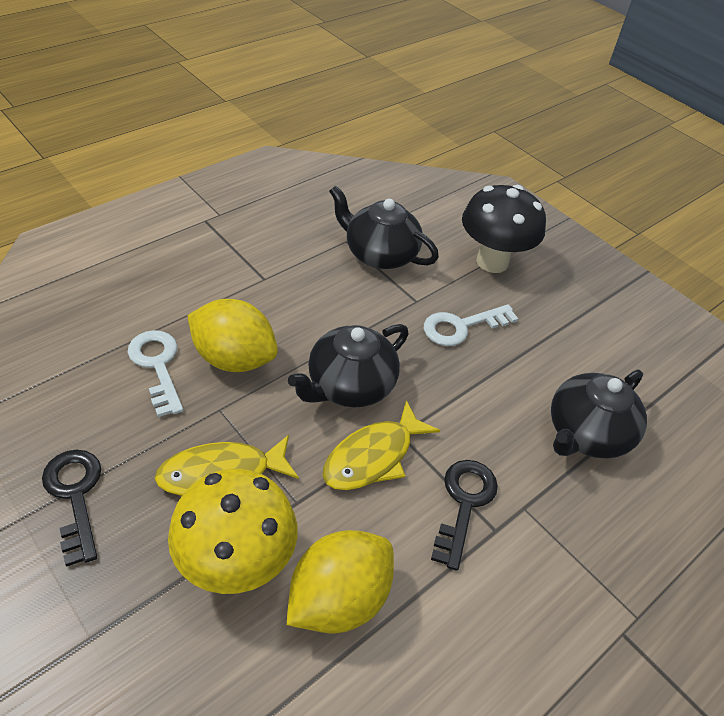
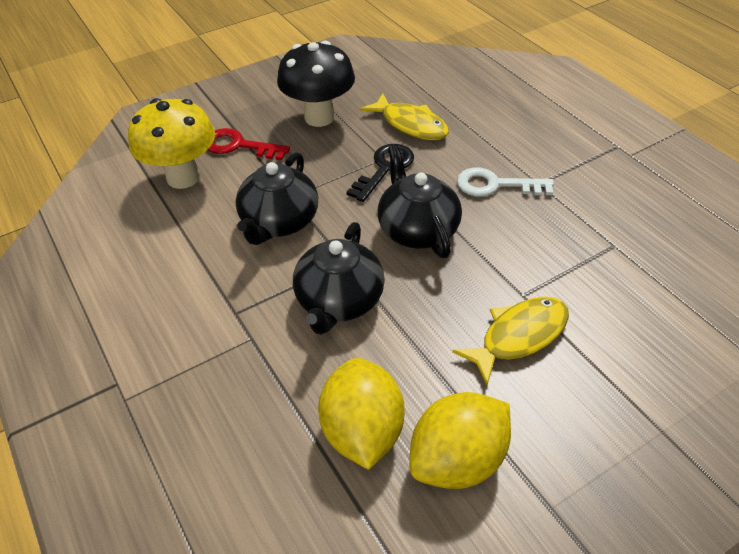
black key: [42,449,101,567] [431,460,498,571] = 2 -> [346,144,414,202] = 1
red key: none = 0 -> [208,128,290,160] = 1
white key: [128,330,183,417] [424,304,518,346] = 2 -> [457,167,554,197] = 1

